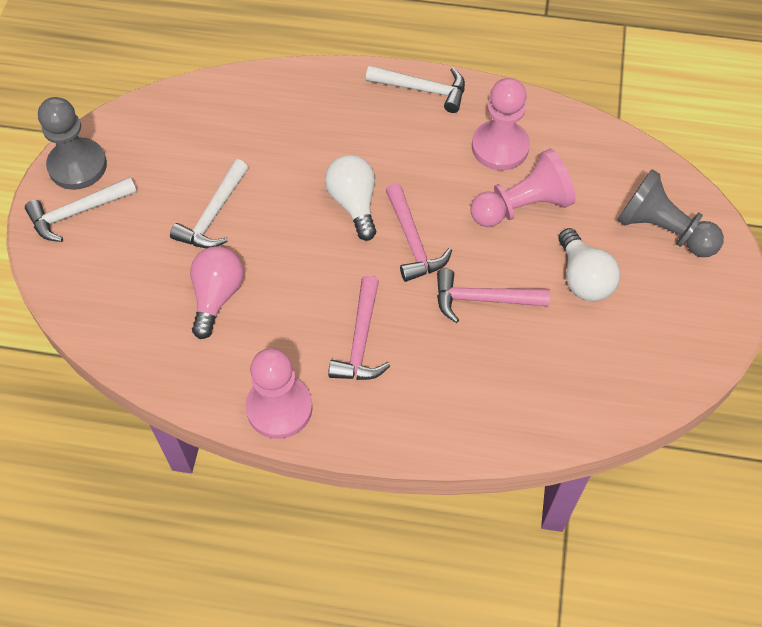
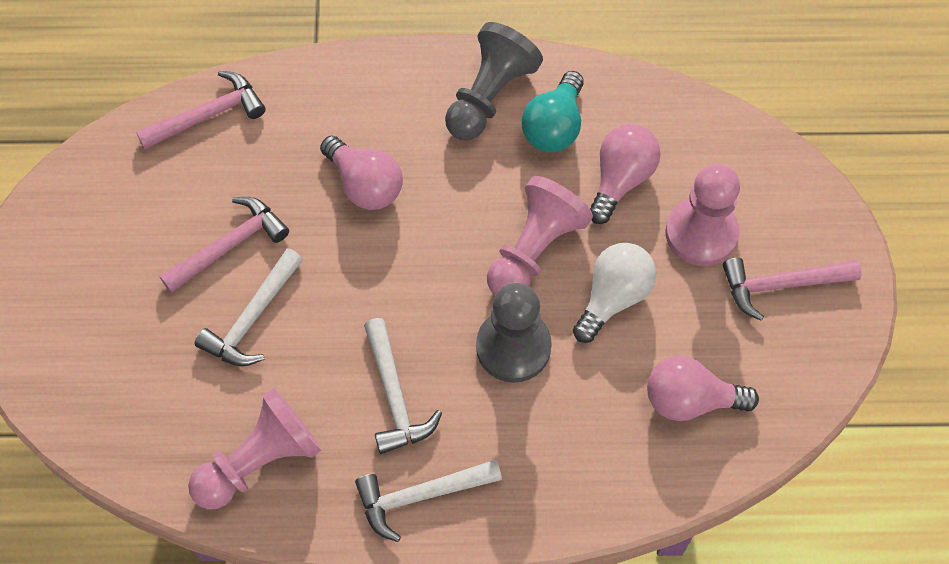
pink light bulb: [190,246,244,339] = 1 -> [320,136,403,210] [590,124,661,224] [647,356,759,421] = 3
turquoise light bulb: none = 0 -> [522,71,584,152] = 1
white light bulb: [325,155,376,241] [558,228,620,302] = 2 -> [573,243,656,343] = 1

